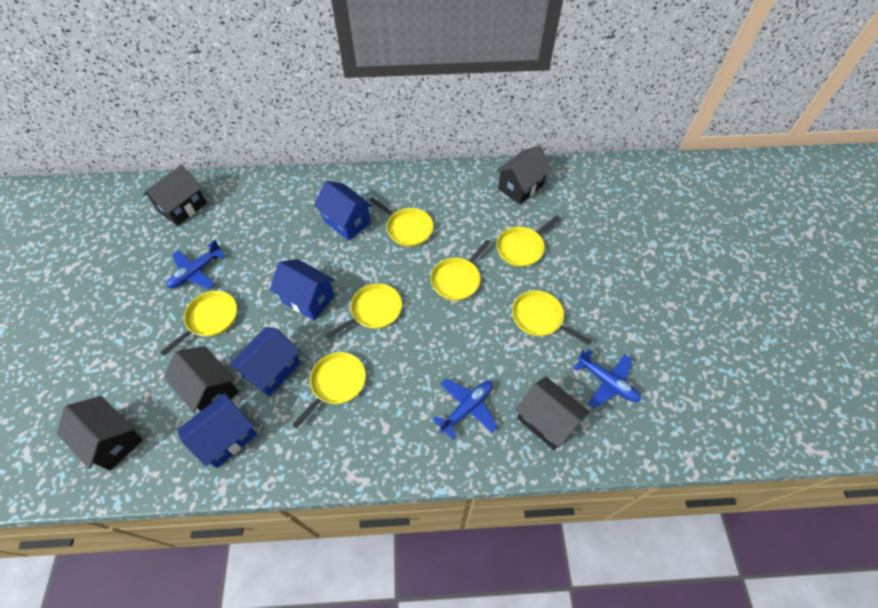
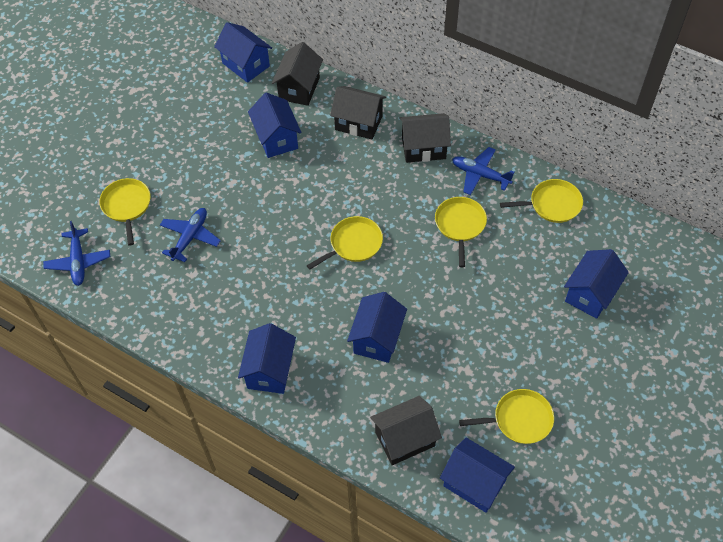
black house: [57,396,143,471] [143,165,207,226] [164,346,239,413] [496,146,552,204] [515,376,589,450] = 5 -> [272,42,323,106] [330,86,386,139] [370,396,442,465] [399,113,451,163] = 4
blue house: [177,393,257,468] [229,327,301,397] [270,259,335,320] [314,181,373,241] = 4 -> [214,22,272,83] [238,323,296,394] [248,92,301,158] [347,292,407,363] [440,438,515,513] [564,249,629,319] = 6
yellow pan: [160,291,237,356] [292,352,366,429] [325,283,402,339] [369,197,434,247] [431,240,491,301] [496,215,561,267] [512,290,591,345] = 7 -> [99,178,151,245] [307,216,383,270] [435,197,487,267] [459,389,554,444] [500,179,583,223] = 5

